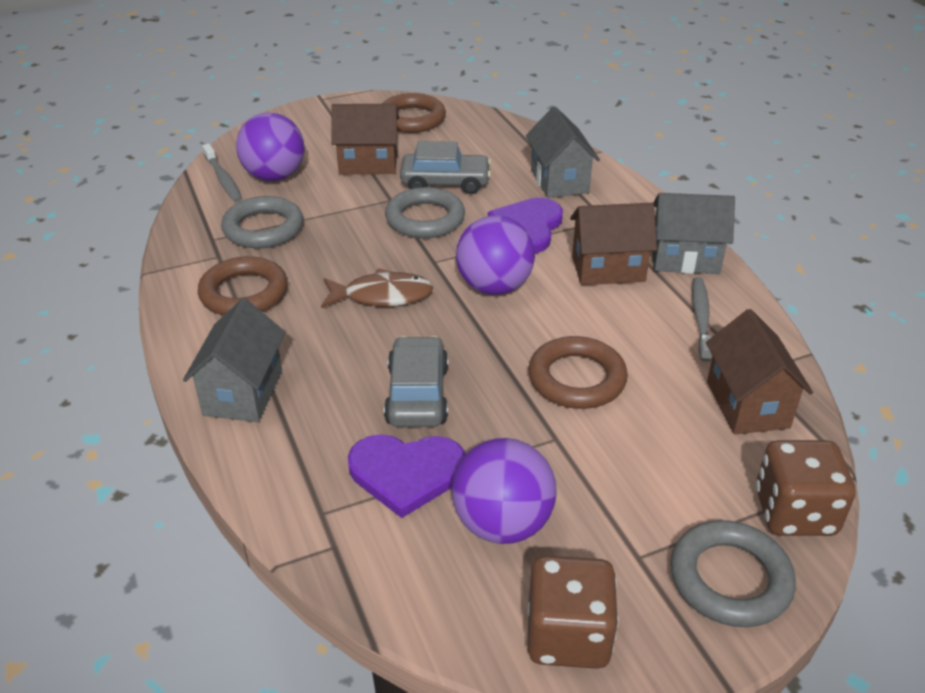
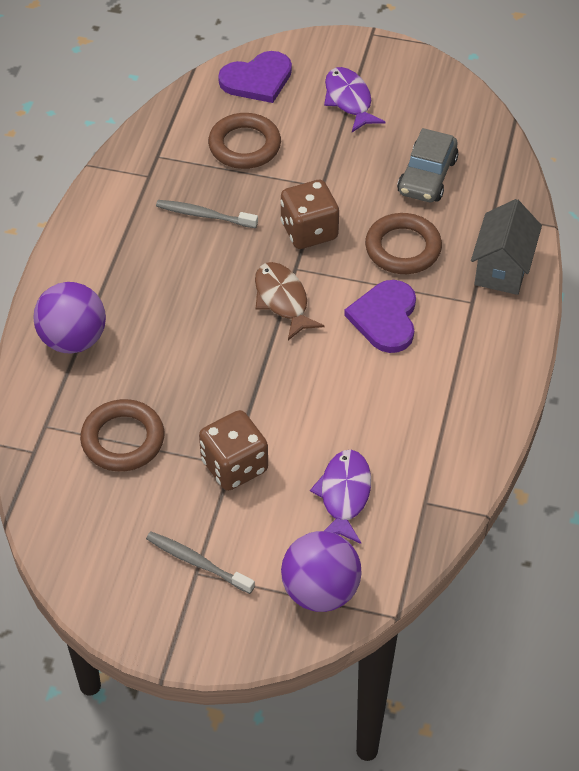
brown house: [331,104,399,174] [570,203,657,285] [706,309,813,435] = 3 -> none = 0
grey car: [384,336,448,427] [400,141,491,194] = 2 -> [397,128,458,202] = 1
grey house: [183,298,285,422] [526,106,600,198] [652,193,735,274] = 3 -> [471,199,542,295] = 1
grey ring: [221,196,303,248] [385,187,465,238] [670,520,796,627] = 3 -> none = 0
purple ball: [236,113,304,181] [452,438,557,544] [456,216,535,295] = 3 -> [33,282,106,354] [281,531,362,612] = 2
purple fish: none = 0 -> [310,450,371,544] [324,67,386,132] = 2

